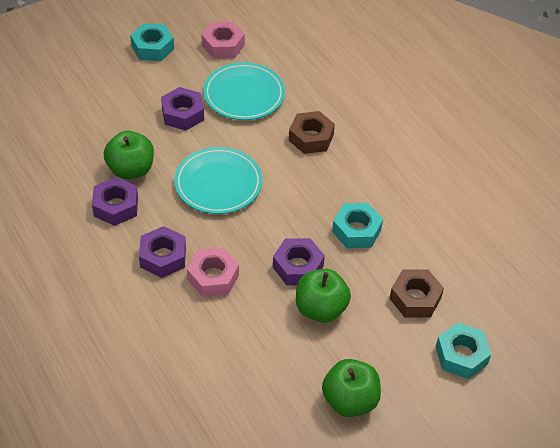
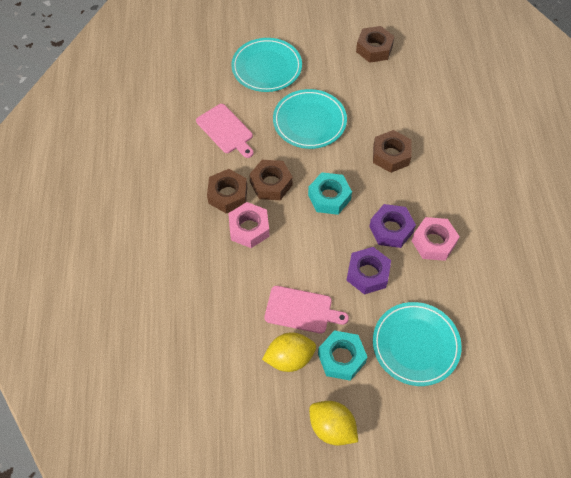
brown nut: [289,111,335,154] [389,269,444,318] = 2 -> [207,169,247,214] [249,160,293,200] [356,26,395,63] [373,130,412,173] = 4
green apple: [104,131,154,179] [296,269,351,322] [322,359,381,417] = 3 -> none = 0
pink cutting board: none = 0 -> [196,104,254,158] [264,286,349,334] = 2
purple nut: [92,177,138,226] [139,226,186,278] [161,87,204,131] [273,238,325,285] = 4 -> [346,247,391,294] [369,204,416,248] = 2
turquoise nut: [130,23,174,61] [332,203,383,248] [436,323,491,379] = 3 -> [308,172,352,215] [318,330,367,381] = 2
turquoise plate: [174,147,262,214] [203,62,285,120] = 2 -> [231,38,302,92] [273,89,347,149] [373,302,462,386] = 3
yellow lemon: none = 0 -> [262,332,316,372] [309,401,358,445] = 2

